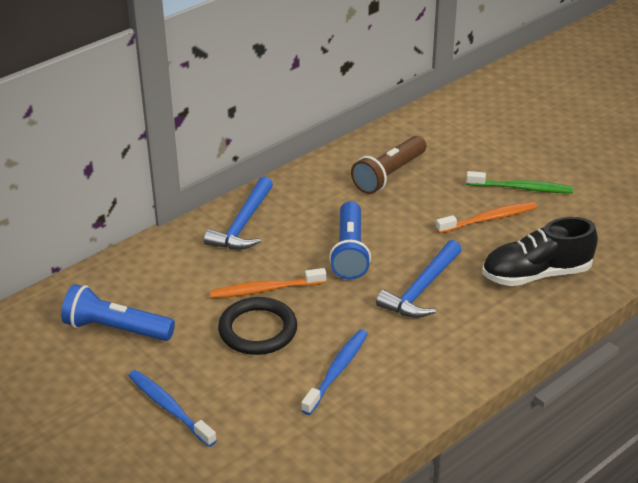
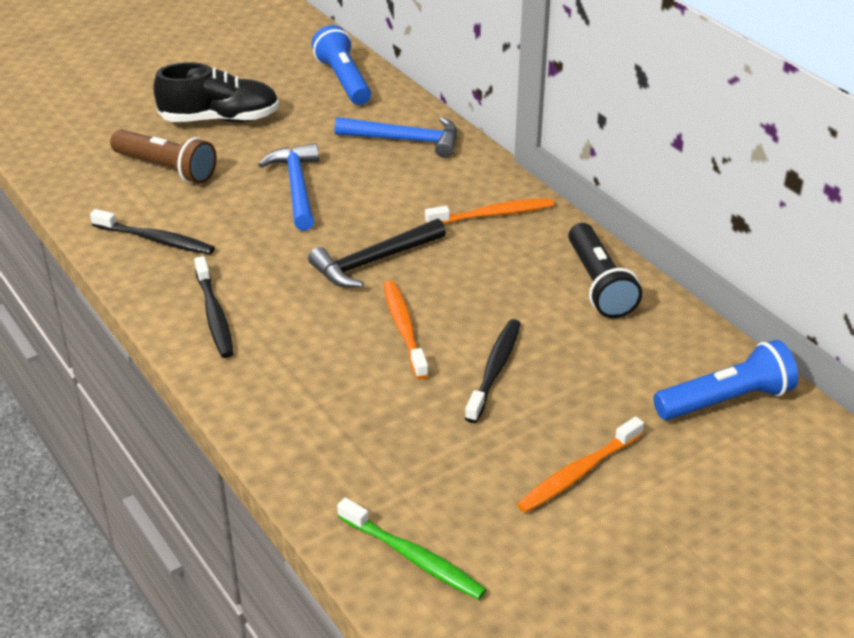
black flashlight: none = 0 -> [568,223,642,318] = 1
black hammer: none = 0 -> [308,218,446,288] = 1
black ring: [218,297,297,355] = 1 -> none = 0
black toothbrush: none = 0 -> [90,209,215,255] [194,256,234,358] [465,319,521,423] = 3
blue toothbrush: [128,370,217,447] [301,329,368,415] = 2 -> none = 0
orange toothbrush: [210,268,327,298] [436,202,537,234] = 2 -> [383,280,429,380] [425,198,554,224] [517,416,644,513] = 3

